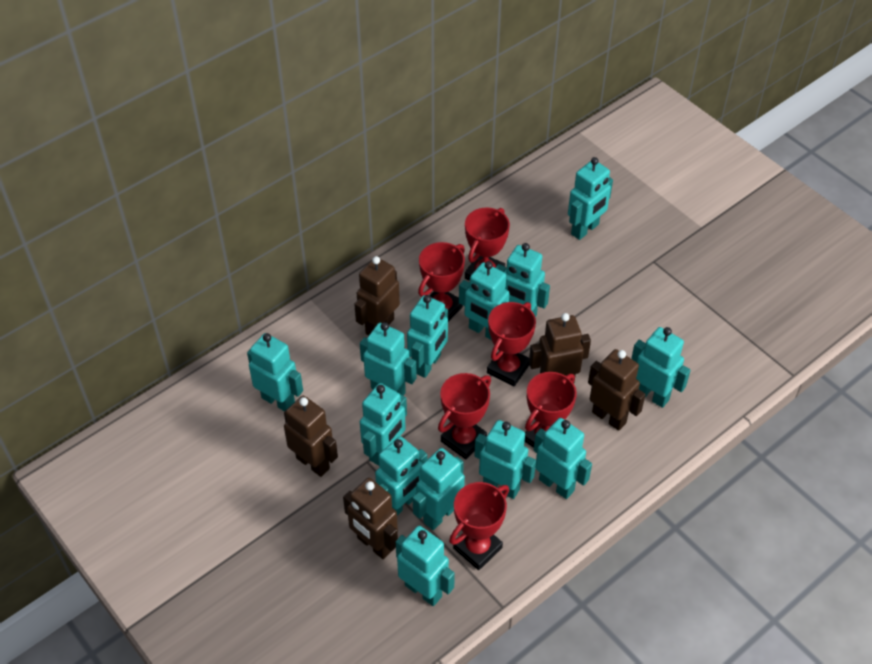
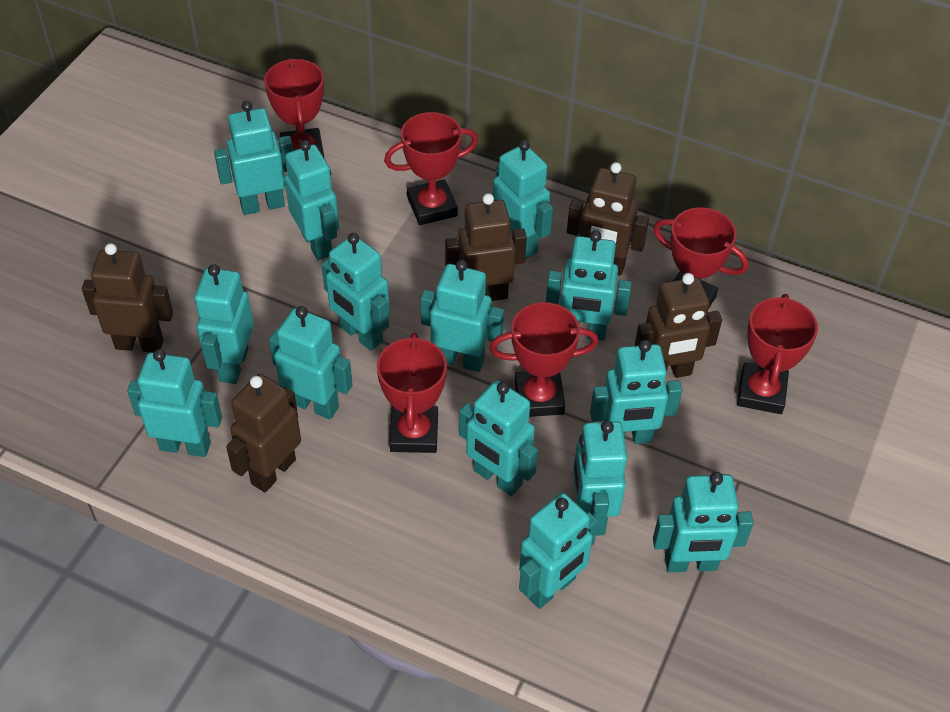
turquoise robot: [247,333,303,411] [360,322,417,396] [360,383,407,466] [375,436,428,516] [396,526,455,606] [407,295,448,378] [413,448,465,530] [459,261,509,340] [474,420,536,499] [496,243,550,317] [534,418,592,499] [568,157,613,240] [631,327,691,408] = 13 -> [127,349,222,457] [195,264,254,384] [214,101,293,215] [269,306,352,420] [285,140,339,261] [321,233,390,351] [420,260,504,372] [459,380,538,496] [493,140,553,259] [519,493,598,609] [546,230,632,341] [573,421,627,536] [590,340,682,444] [653,472,753,572] = 14

